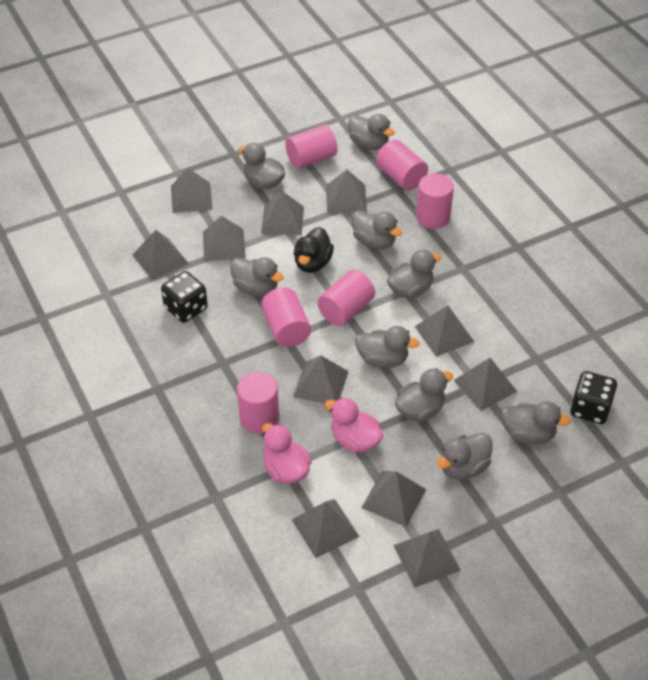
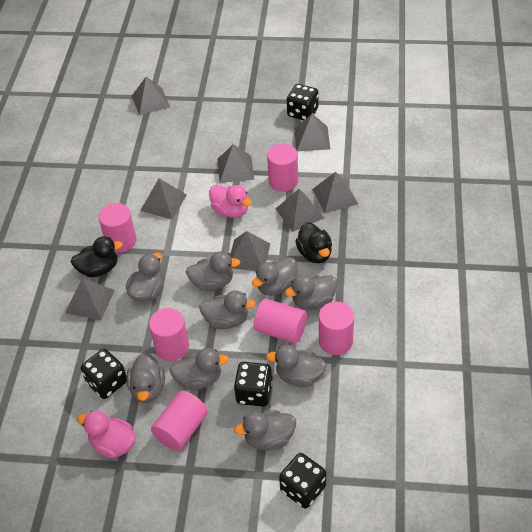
black dice: [161,271,208,323] [570,371,617,424] = 2 -> [81,349,127,399] [234,362,273,407] [279,453,326,508] [287,84,318,120] = 4
black duck: [294,227,334,273] = 1 -> [71,236,123,277] [295,222,332,263] = 2
grey pyramid: [133,230,188,280] [171,168,213,213] [203,216,246,261] [261,191,304,235] [292,499,360,558] [293,356,349,404] [326,169,367,213] [361,471,426,527] [393,529,461,588] [414,305,474,357] [453,358,517,411] = 11 -> [65,278,115,320] [132,77,170,115] [140,178,187,219] [218,144,254,183] [230,231,270,271] [275,189,324,232] [294,114,330,151] [312,172,358,213] = 8

